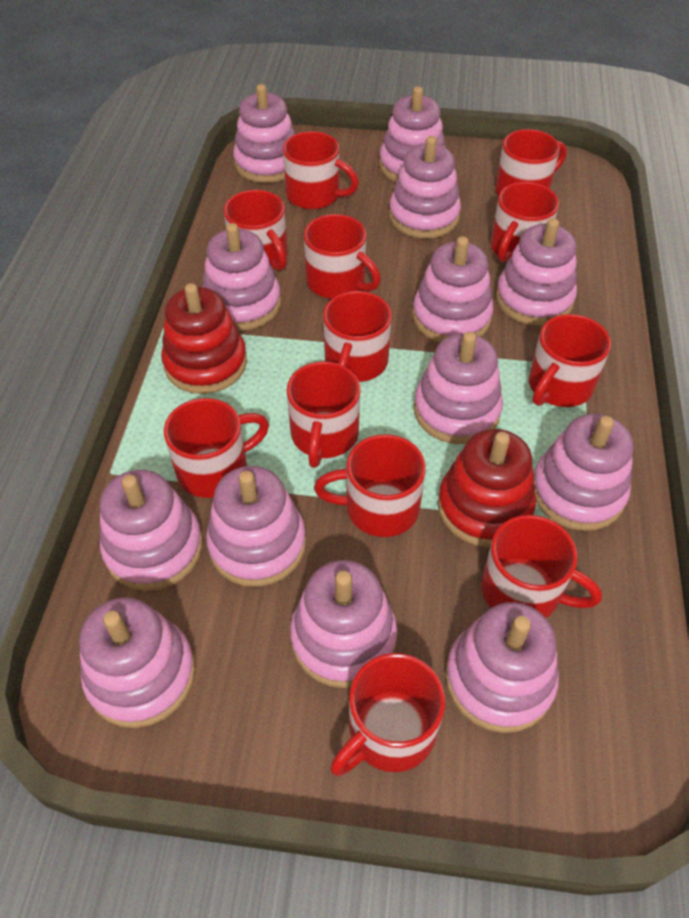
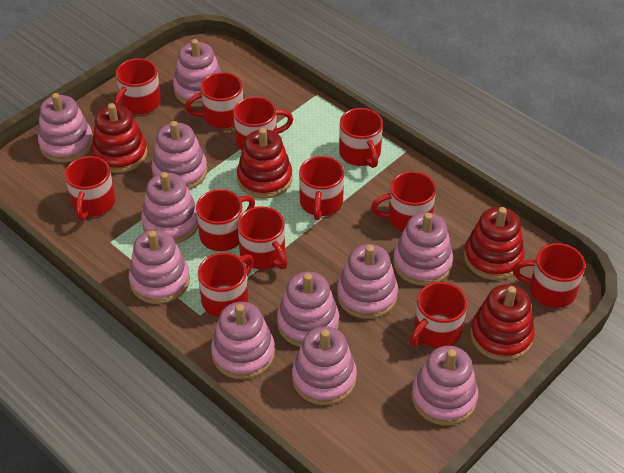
pink stacking toy: [79,597,196,728] [100,470,203,591] [203,223,281,331] [206,466,306,587] [233,84,295,183] [290,560,397,688] [379,86,445,182] [389,136,461,239] [412,236,494,343] [414,332,503,444] [445,602,559,733] [496,218,577,326] [534,414,634,531] = 13 -> [38,93,93,163] [129,230,190,304] [141,172,198,243] [151,121,207,190] [173,39,221,107] [211,302,275,379] [277,272,339,347] [292,326,357,405] [337,244,398,319] [393,212,453,286] [412,346,478,425] = 11
red stacking toy: [161,283,247,394] [438,429,536,547] = 2 -> [92,103,147,173] [237,128,292,199] [464,207,525,280] [470,284,535,361] = 4

